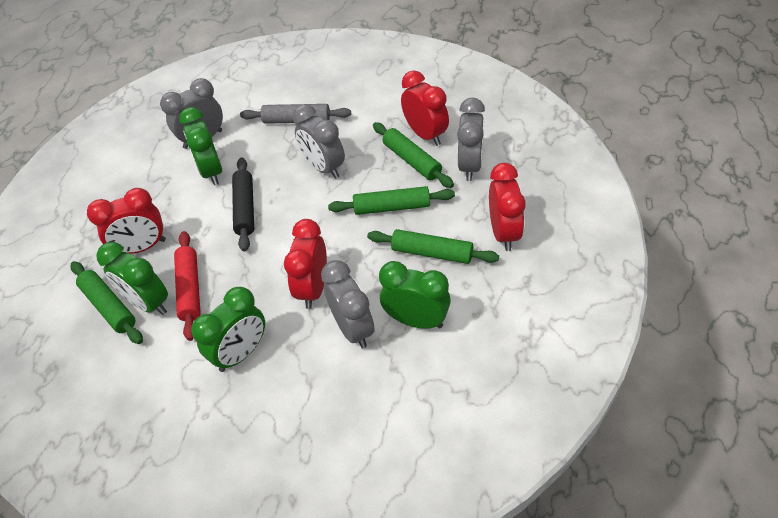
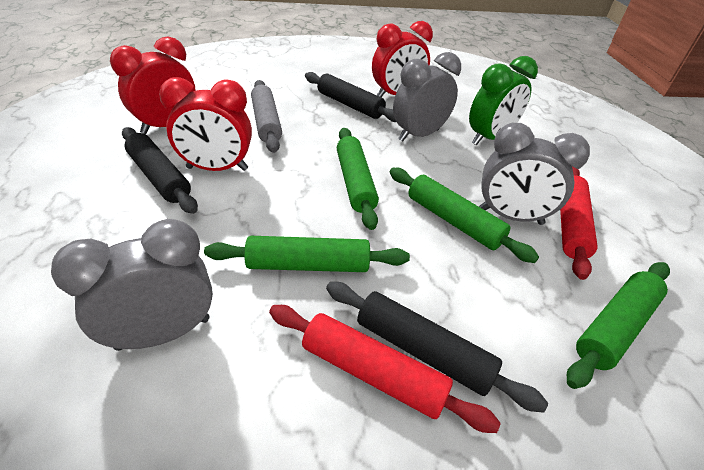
black rolling pin: [232,158,254,252] = 1 -> [122,127,198,214] [305,72,396,122] [326,282,548,413] = 3
green clock: [96,242,168,315] [179,107,222,185] [191,287,265,372] [379,261,451,329] = 4 -> [469,56,538,145] = 1
grey clock: [160,78,223,149] [293,104,345,179] [321,260,375,349] [457,98,485,181] = 4 -> [51,219,213,351] [393,52,461,142] [479,123,590,225] = 3
red clock: [87,188,166,254] [284,219,327,309] [401,70,449,146] [489,163,526,251] = 4 -> [110,37,196,134] [159,77,252,171] [372,21,433,97] = 3
red rolling pin: [174,231,201,341] = 1 -> [269,305,501,433] [560,166,598,280] = 2

